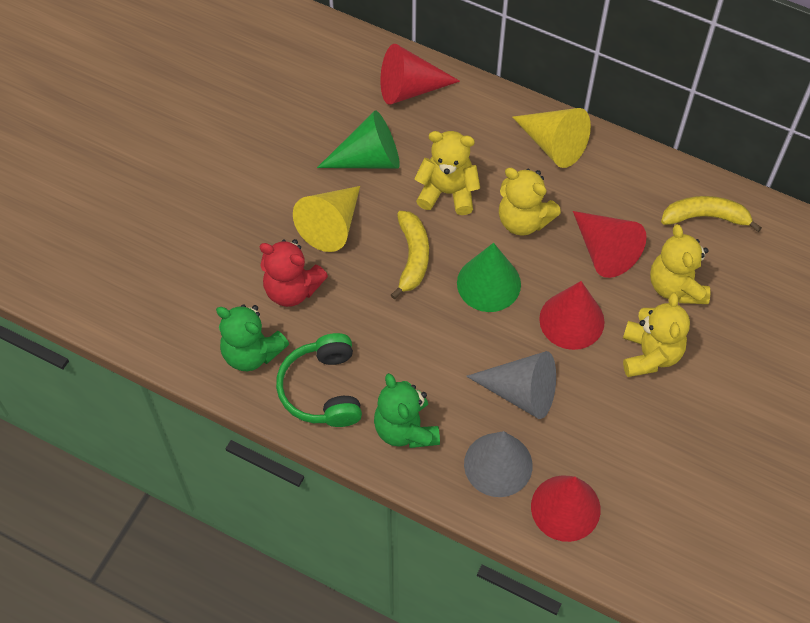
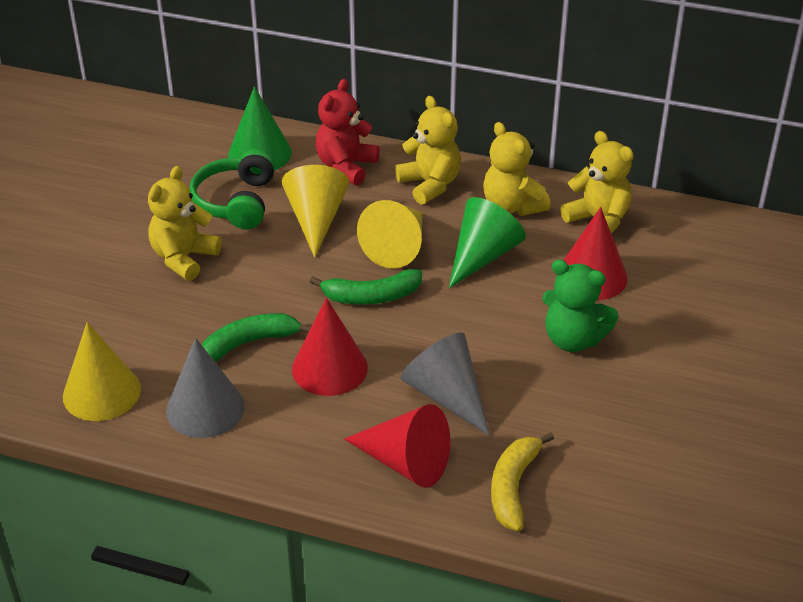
green banana: none = 0 -> [202,313,312,362] [309,269,422,305] = 2
green teddy bear: [216,304,289,371] [374,373,440,448] = 2 -> [542,260,619,352] = 1
red cone: [381,44,460,105] [531,475,601,542] [539,281,605,350] [573,211,647,278] = 4 -> [292,298,368,396] [344,404,450,488] [563,207,628,300] = 3
yellow banana: [391,211,429,299] [661,196,762,232] = 2 -> [491,432,554,531] = 1
yellow cone: [293,186,360,252] [512,108,591,168] = 2 -> [63,322,141,421] [282,165,349,258] [357,200,423,268] = 3

